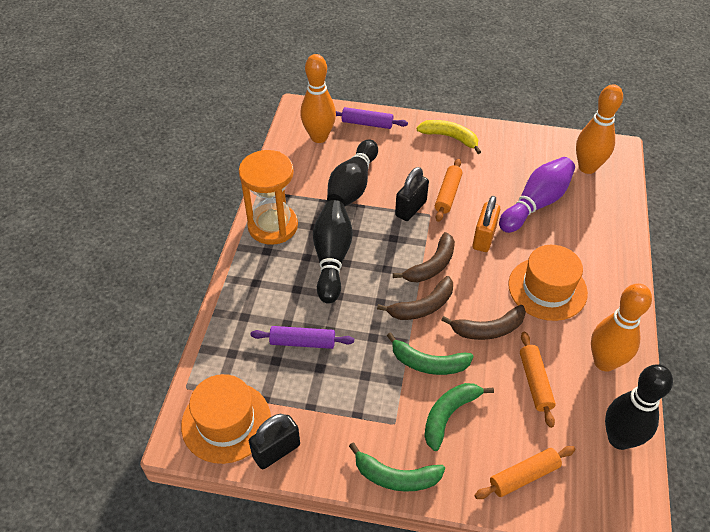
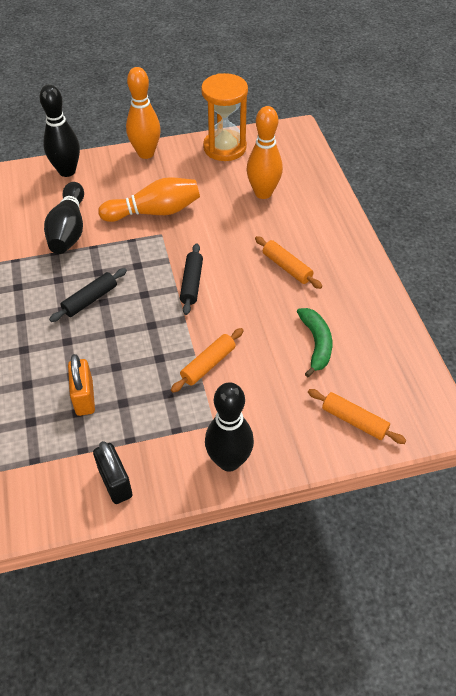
black padlock: [249,414,300,469] [395,167,429,221] = 2 -> [93,441,133,504] = 1
black rolling pin: none = 0 -> [49,268,127,322] [180,243,203,315] = 2
brown banana: [377,276,453,320] [393,232,455,282] [441,305,526,340] = 3 -> none = 0
green banana: [349,443,445,492] [387,332,474,375] [424,383,494,451] = 3 -> [297,308,332,377] = 1
orange hat: [181,374,271,464] [508,245,588,321] = 2 -> none = 0
purple bowling pin: [499,157,575,233] = 1 -> none = 0
purple rolling pin: [251,326,354,349] [336,107,408,129] = 2 -> none = 0
yellow banana: [416,120,481,154] = 1 -> none = 0

